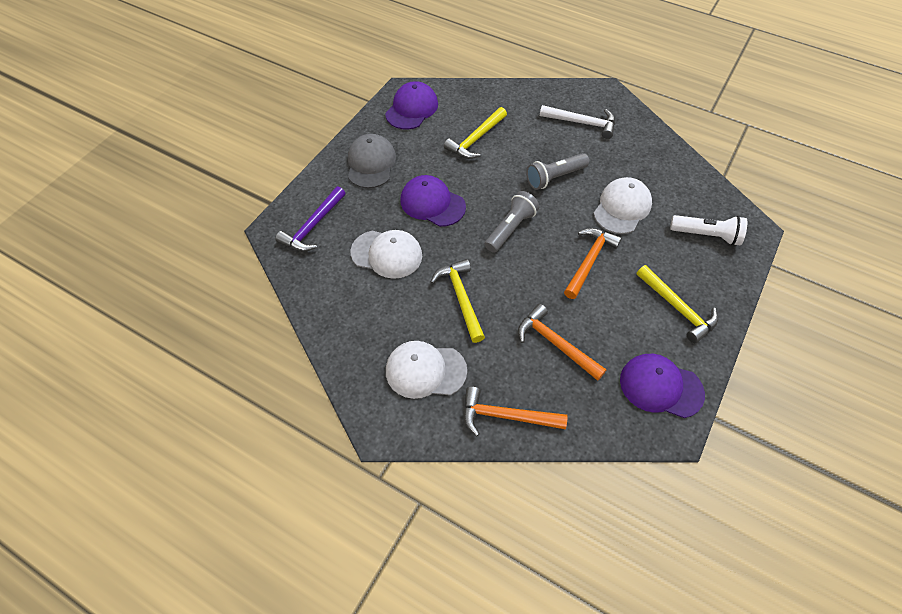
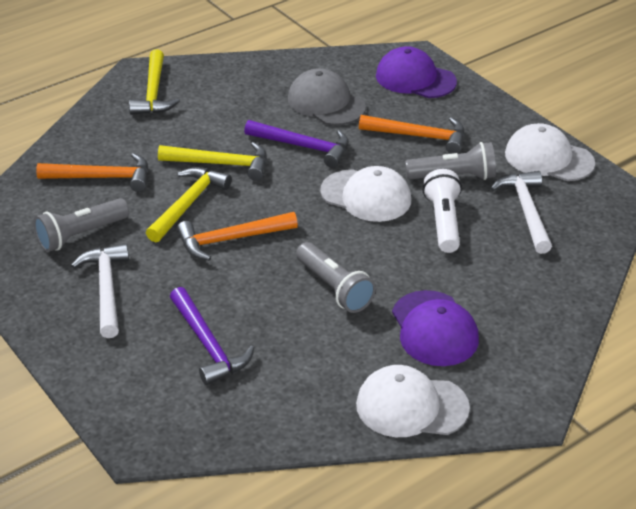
grey flashlight: [485,191,539,253] [526,153,589,190] = 2 -> [34,198,129,252] [296,242,376,313] [405,142,496,180] = 3
purple cap: [385,81,438,130] [400,175,466,227] [620,354,705,418] = 3 -> [376,46,457,98] [392,290,479,366] = 2
purple hammer: [275,186,346,252] = 1 -> [170,287,254,385] [244,120,349,168] = 2
white hammer: [540,105,615,139] = 1 -> [71,244,129,338] [490,171,552,254] = 2

